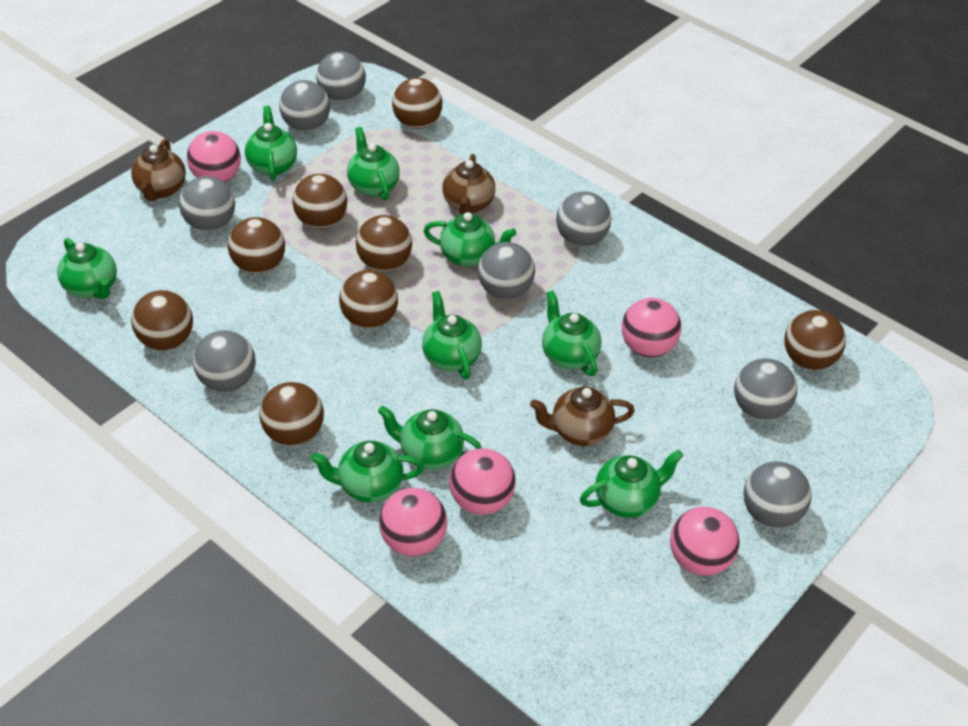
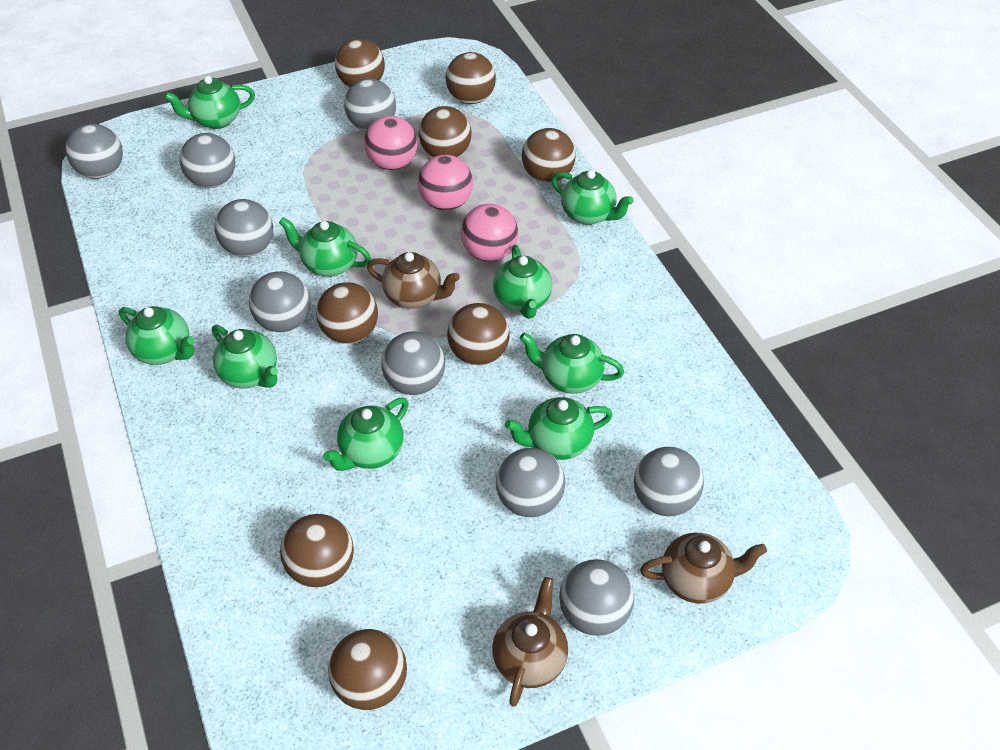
grey ball: [179,176,235,232] [193,330,256,392] [279,80,330,132] [316,51,366,102] [478,242,535,299] [556,191,611,247] [734,358,797,420] [744,461,812,528] = 8 -> [66,124,123,179] [180,133,235,188] [215,199,273,257] [249,271,311,332] [344,79,396,131] [381,331,445,395] [496,448,565,517] [559,559,634,636] [634,447,704,516] = 9
pink ball: [187,131,241,183] [379,488,447,557] [449,448,515,515] [621,298,681,357] [670,507,740,576] = 5 -> [364,116,418,170] [418,155,473,211] [461,204,518,262] = 3

